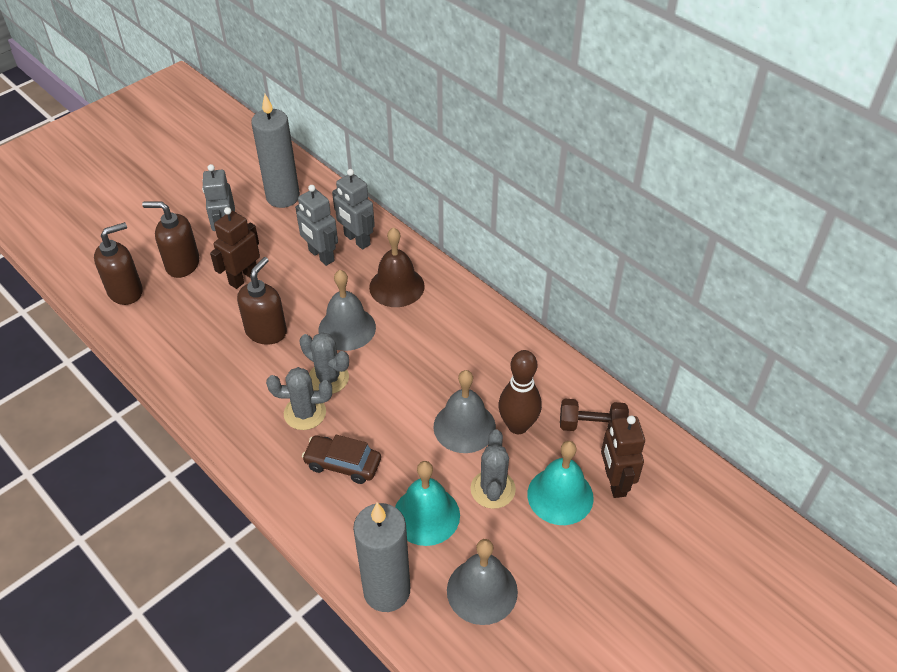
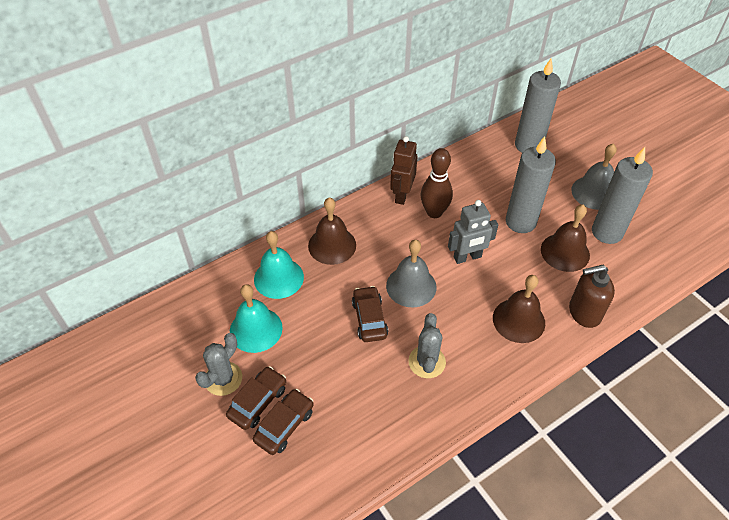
brown bell: [369,227,425,307] = 1 -> [308,197,356,265] [493,275,545,343] [541,205,590,272] = 3
brown car: [302,435,381,484] = 1 -> [226,366,286,430] [253,389,314,455] [352,286,388,342] = 3
brown dumbbell: [560,399,629,431] = 1 -> none = 0
brown robot: [210,207,260,289] [601,416,645,498] = 2 -> [390,136,418,205] = 1
brown soap dispenser: [94,222,143,305] [142,202,200,278] [237,257,287,345] = 3 -> [569,265,615,328] = 1
grey bell: [319,270,376,351] [433,370,496,453] [447,539,518,625] = 3 -> [386,240,437,307] [571,143,617,210] = 2
grey cactus: [266,367,332,430] [300,332,349,394] [470,429,516,509] = 3 -> [195,333,242,396] [408,313,446,378] = 2
grey candle: [251,94,300,208] [353,503,410,612] = 2 -> [506,136,556,233] [515,58,561,153] [592,147,653,244] = 3
grey robot: [202,164,235,231] [295,185,338,266] [332,169,375,249] = 3 -> [448,200,498,264] = 1

